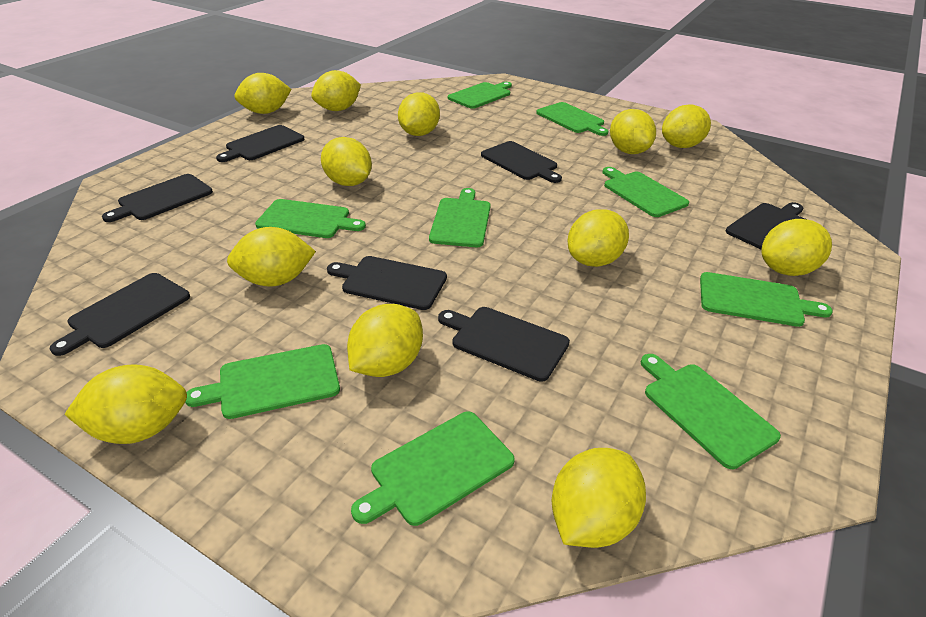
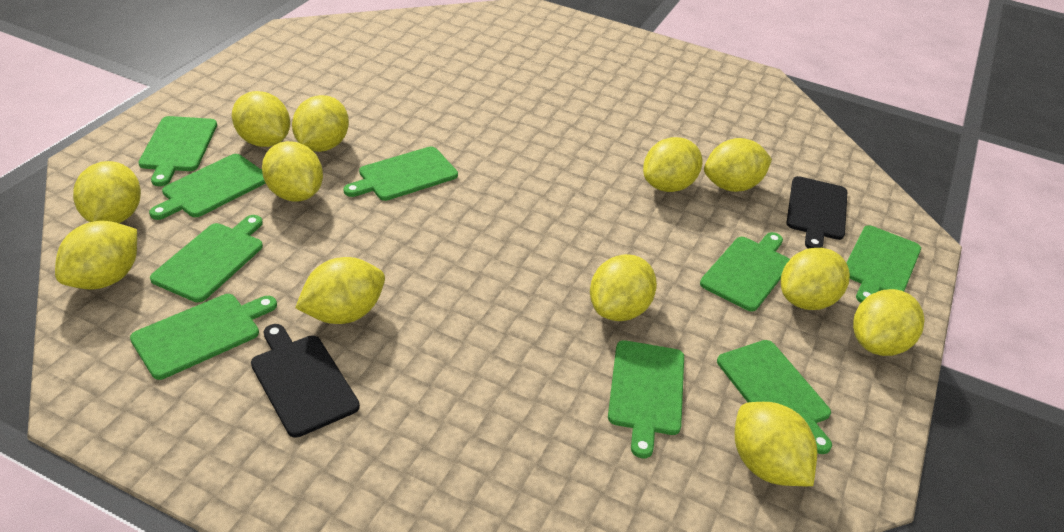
black cutting board: [50,273,190,356] [102,174,213,222] [216,125,305,162] [327,256,447,310] [438,307,570,382] [481,141,562,183] [726,202,805,250] = 7 -> [251,324,360,438] [786,176,847,249] = 2

